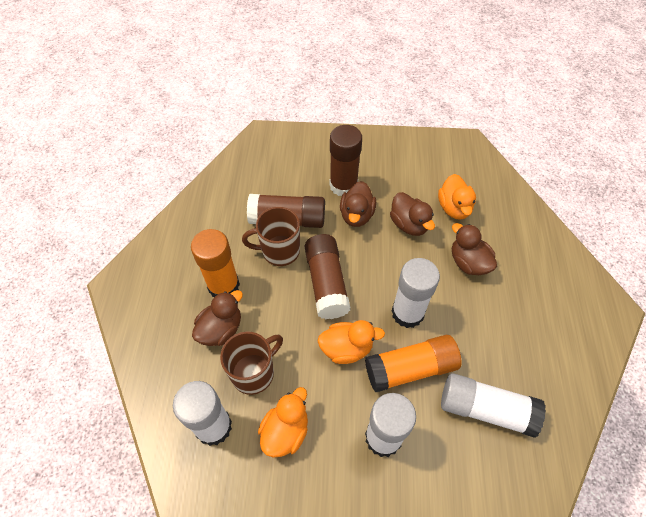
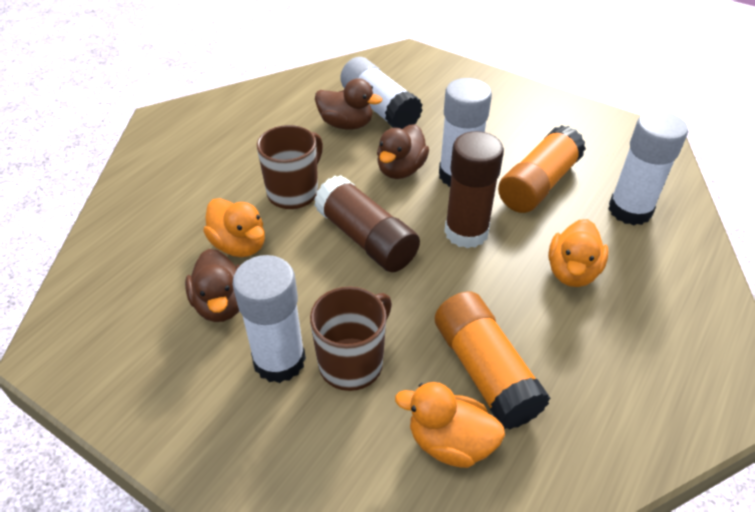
brown duck: [192,290,243,346] [340,181,376,227] [390,192,435,236] [452,223,497,275] = 4 -> [185,249,240,322] [315,78,382,130] [377,124,429,179] = 3
brown glue stick: [247,194,325,228] [305,234,350,319] [329,125,362,196] = 3 -> [314,175,420,272] [444,131,504,248] = 2

